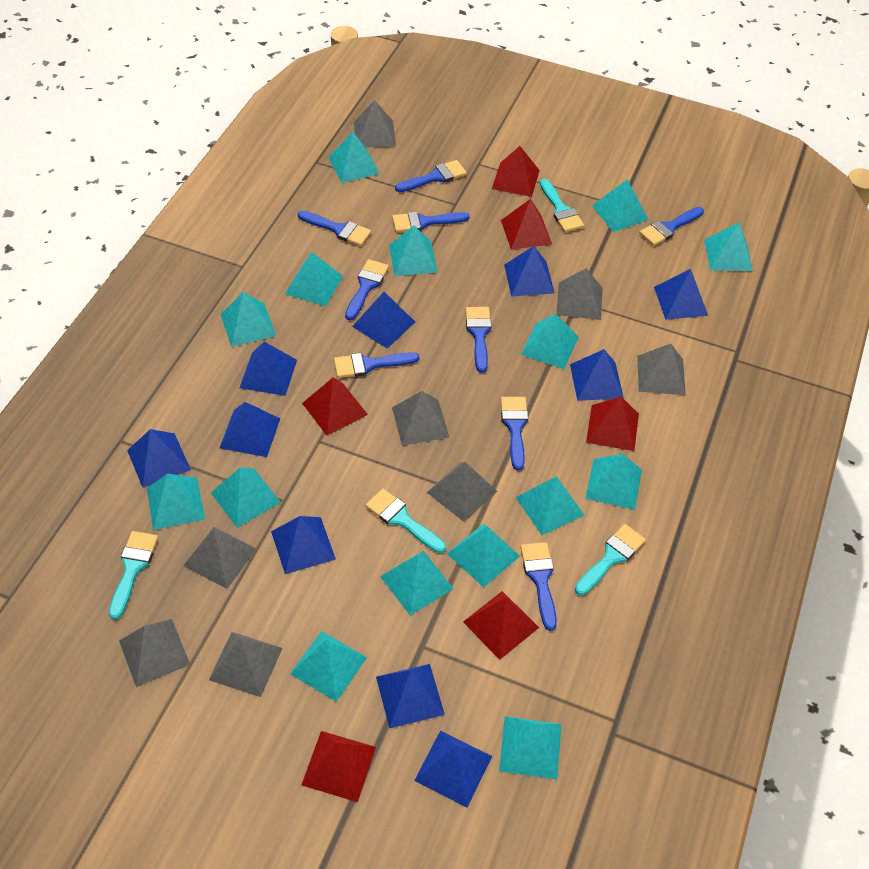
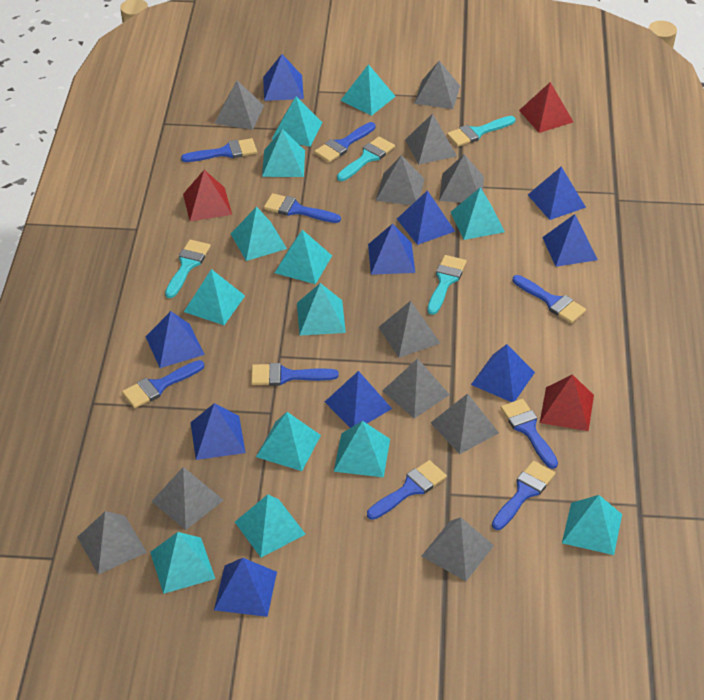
grey pyramid: [119,619,190,687] [183,527,257,589] [209,632,282,697] [354,100,396,148] [392,391,450,445] [427,462,497,522] [556,268,603,320] [637,344,686,395] = 8 -> [77,511,147,575] [151,467,224,530] [214,81,264,130] [376,155,424,205] [378,301,440,358] [382,358,450,419] [405,113,457,164] [414,61,460,109] [422,517,494,581] [431,393,499,454] [439,154,484,203] = 11
red pyramid: [302,377,368,435] [302,731,376,802] [463,591,539,660] [492,146,540,197] [501,199,552,250] [586,397,639,451] = 6 -> [183,170,232,221] [519,82,573,133] [540,374,594,431] = 3
turquoise pyramid: [147,473,205,530] [211,467,281,528] [221,292,276,347] [285,252,343,306] [290,631,367,702] [328,132,380,183] [380,551,454,615] [389,226,438,276] [447,524,520,587] [499,716,561,780] [515,477,584,535] [521,313,579,369] [585,454,642,510] [592,179,649,232] [704,222,753,271] = 15 -> [150,532,215,594] [184,269,245,325] [231,206,287,261] [235,494,306,558] [256,412,321,471] [262,129,305,177] [272,97,322,147] [275,230,332,284] [297,283,346,336] [334,421,390,478] [340,64,396,116] [451,187,505,240] [562,495,622,555] = 13

